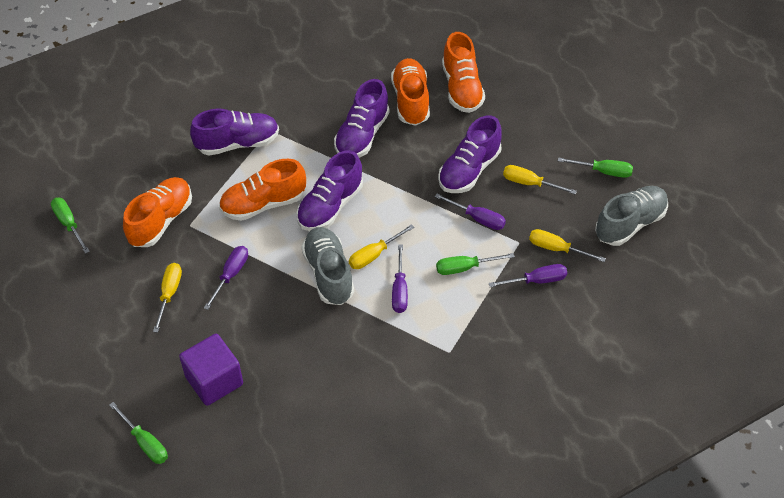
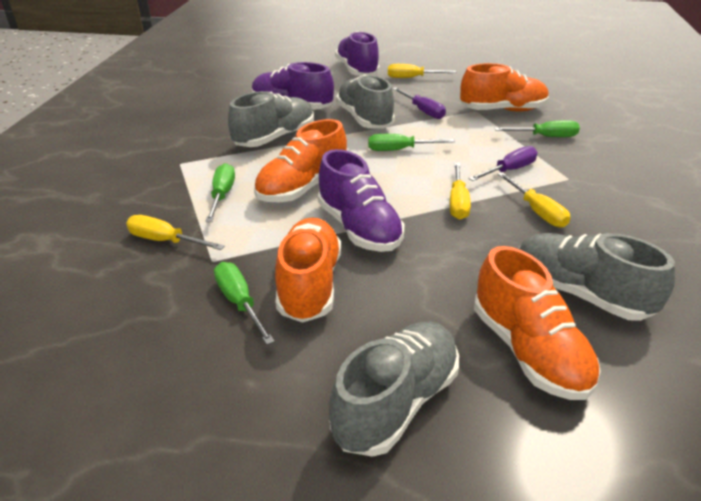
grey shoe: [301,227,354,305] [595,186,668,246] = 2 -> [228,91,314,147] [329,322,459,457] [336,74,395,129] [519,233,675,321] = 4
purple cube: [179,334,243,406] = 1 -> none = 0
purple screwdriver: [204,246,248,310] [392,244,408,313] [435,194,506,230] [489,264,567,287] = 4 -> [393,88,446,119] [468,146,537,181] = 2
purple shoe: [190,109,279,156] [296,150,363,231] [334,79,389,158] [438,115,502,193] = 4 -> [252,62,334,110] [318,149,404,252] [335,31,380,76] = 3

